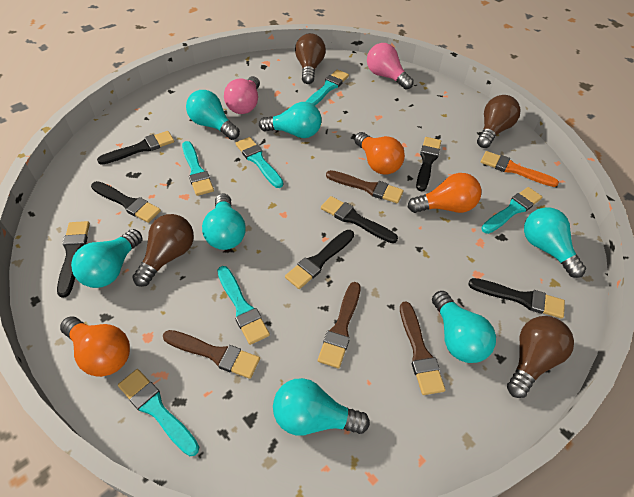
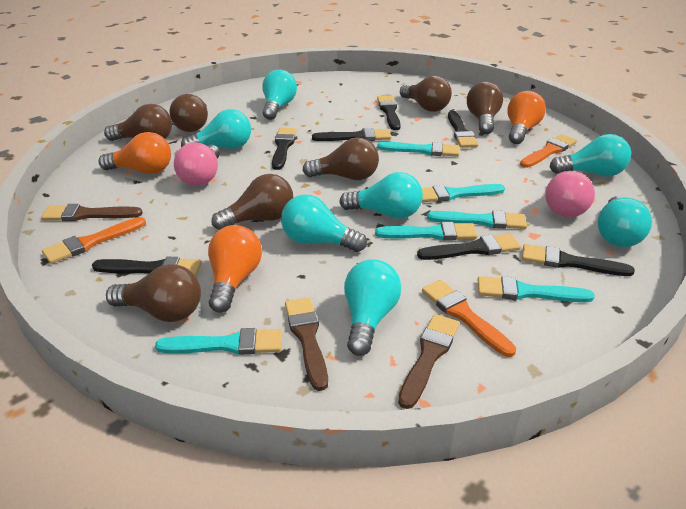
brown brush: [163,330,260,379] [318,282,361,368] [326,170,404,203] [400,301,445,395] = 4 -> [41,204,143,221] [285,297,328,391] [398,314,460,409] = 3
brown light bulb: [132,214,194,287] [295,33,326,84] [477,95,521,148] [507,316,574,398] = 4 -> [104,104,172,141] [106,264,201,322] [170,94,208,132] [211,174,293,230] [302,137,379,180] [400,76,452,112] [467,81,503,134] = 7
orange brush: [481,151,559,187] = 1 -> [42,217,146,264] [422,280,516,357] [520,134,577,168] = 3

